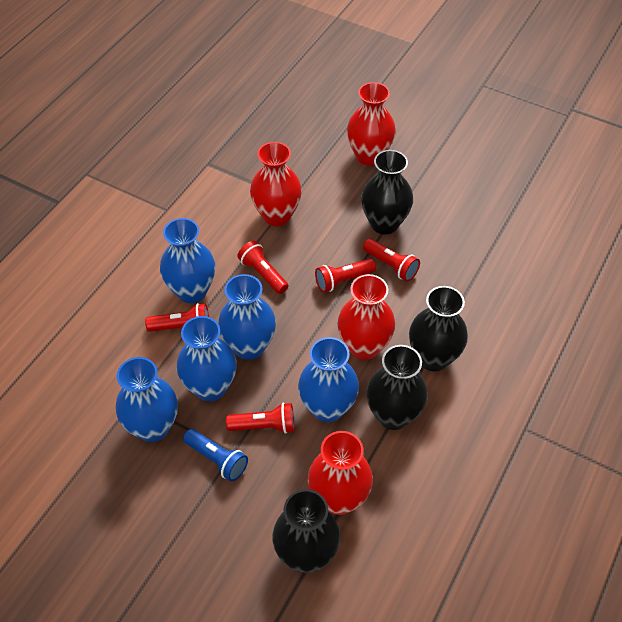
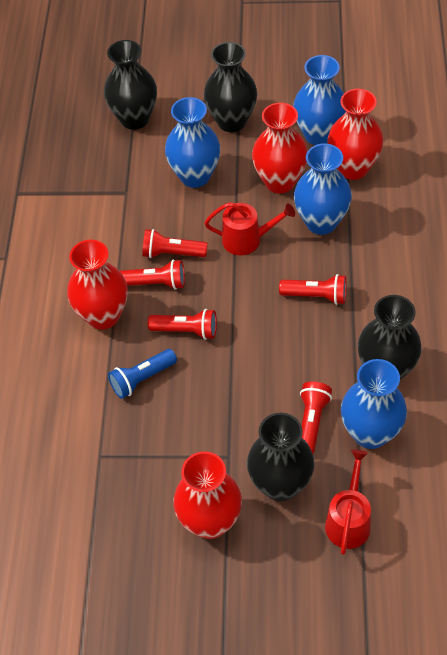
blue vase: [116,357,178,442] [160,218,215,303] [177,316,237,401] [218,274,276,360] [298,337,359,422] = 5 -> [165,97,220,188] [293,55,346,145] [294,144,352,235] [341,359,407,449] = 4
red watering can: none = 0 -> [204,202,295,256] [325,449,371,555] = 2

